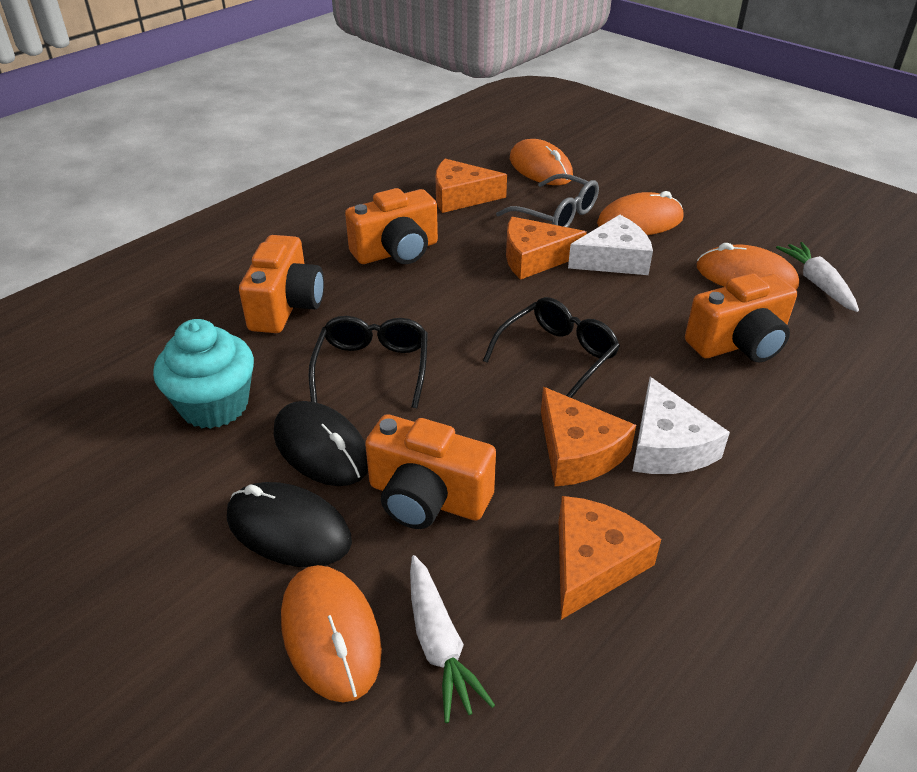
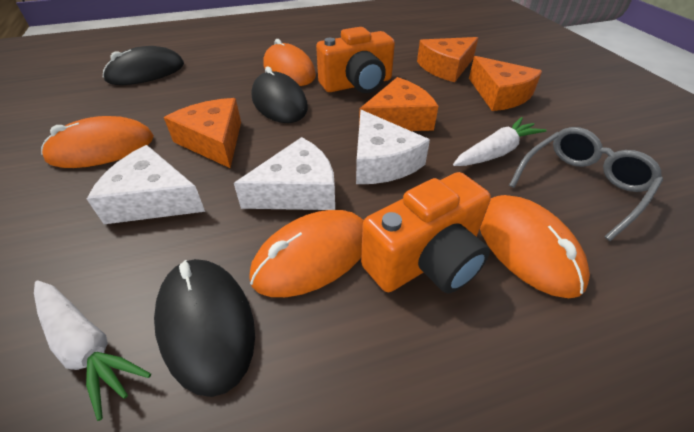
black glasses: [308,316,428,408] [483,297,620,398] = 2 -> none = 0
black mouse: [227,482,352,567] [274,401,368,486] = 2 -> [103,46,184,85] [154,259,255,397] [251,66,308,123] = 3
orange camera: [239,235,324,333] [345,188,438,264] [365,414,496,529] [685,273,797,362] = 4 -> [316,27,395,93] [361,172,491,293] = 2
turquoise cupcake: [153,319,254,429] = 1 -> none = 0
white cheese: [568,215,653,275] [633,377,730,474] = 2 -> [87,145,205,224] [234,137,335,210] [356,110,430,184] = 3

